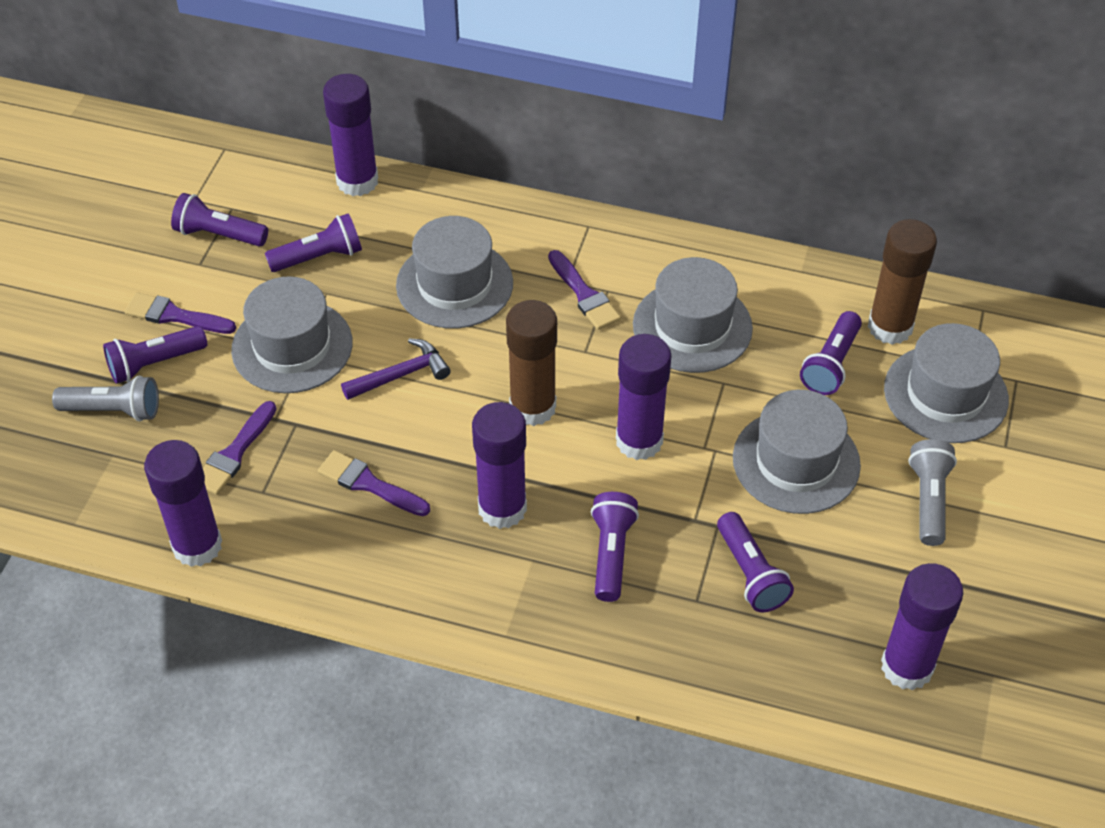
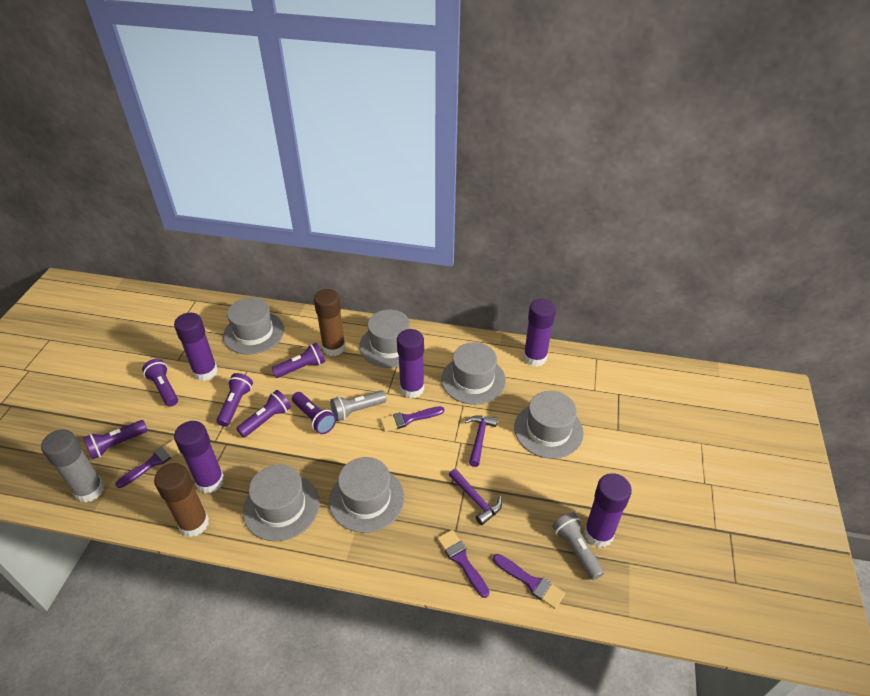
grey glue stick: none = 0 -> [41,429,104,503] = 1
grey hat: [231,276,353,393] [396,216,513,329] [633,257,753,373] [733,390,861,514] [884,323,1009,443] = 5 -> [223,297,284,354] [243,465,319,541] [329,457,404,533] [359,310,410,368] [441,342,506,405] [514,391,584,459] = 6
purple hammer: [341,338,451,400] = 1 -> [449,469,502,525] [464,415,497,467] = 2

